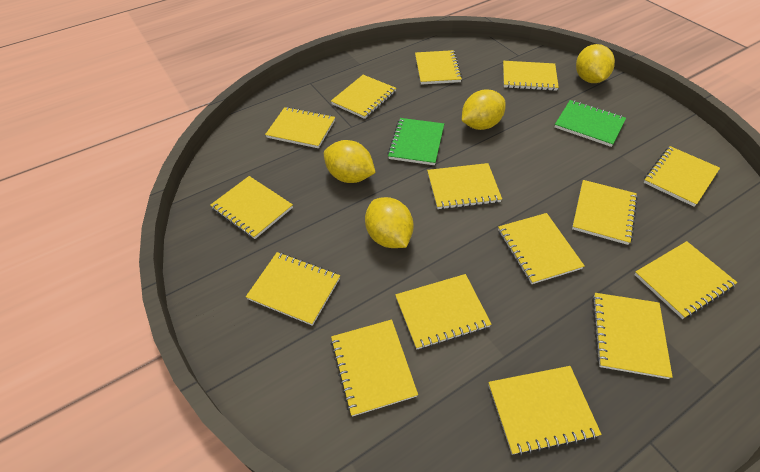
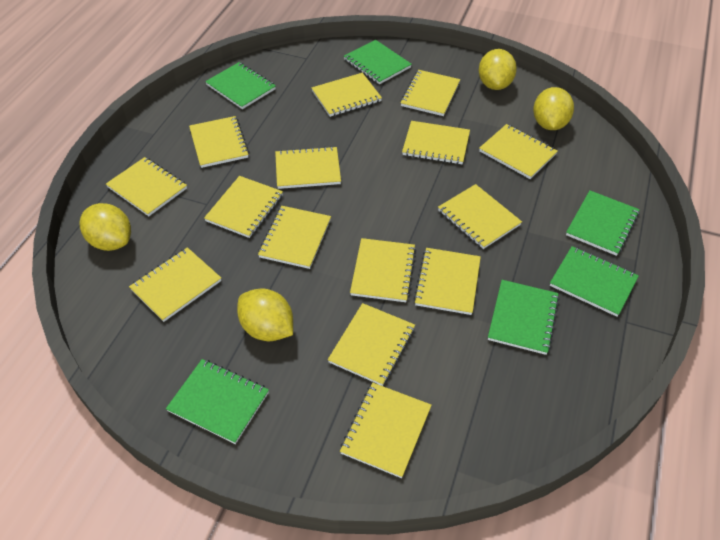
green notebook: [387,118,444,165] [555,100,626,147] = 2 -> [166,359,269,444] [205,62,276,109] [344,40,412,84] [488,280,559,355] [550,246,639,317] [566,190,640,256] = 6

